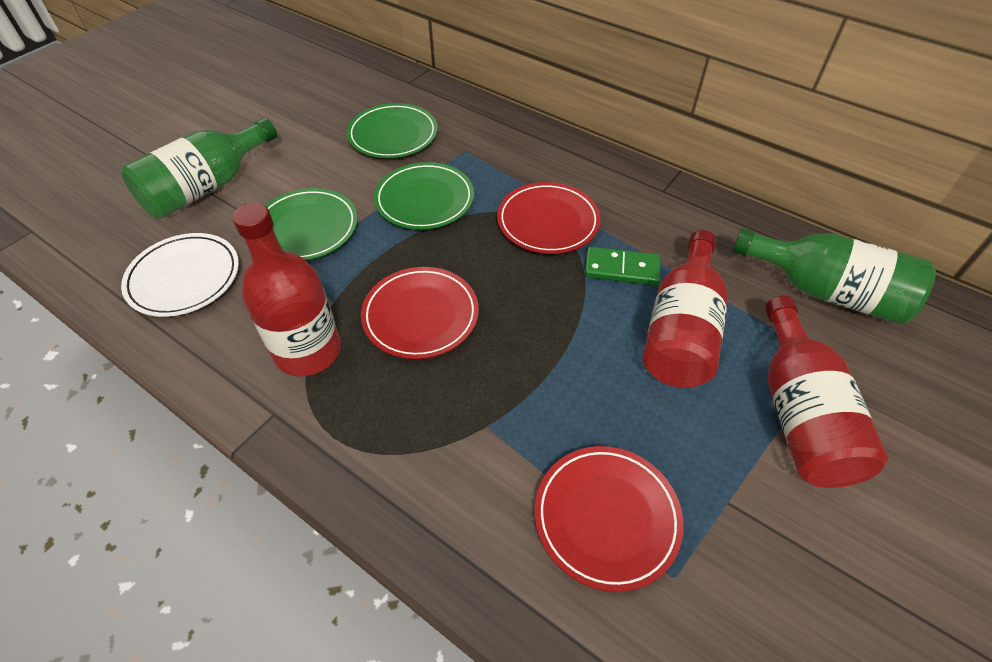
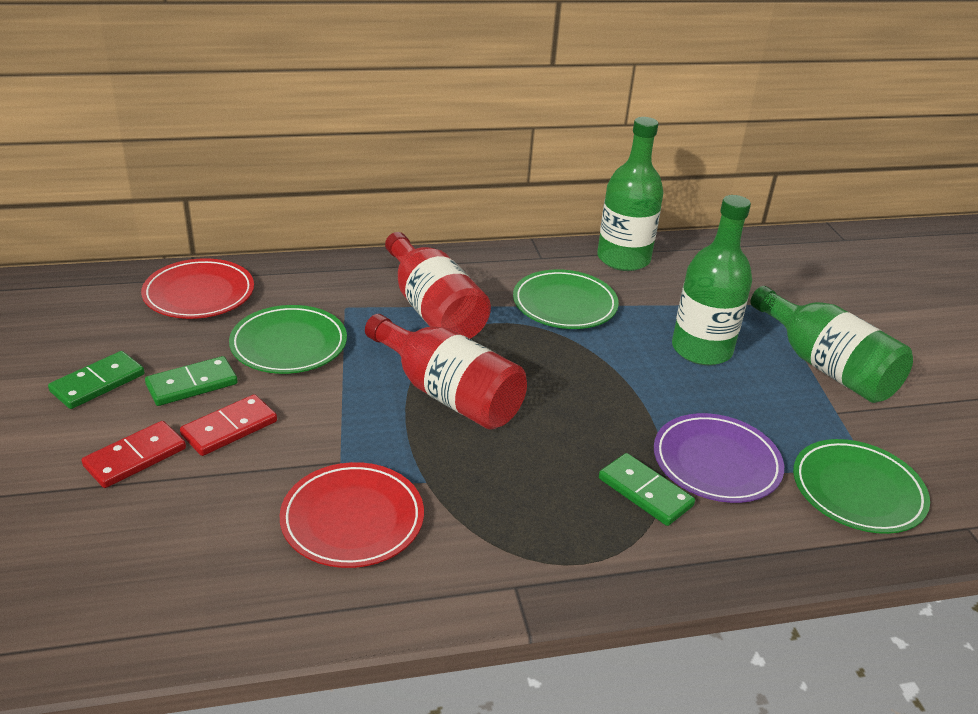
green bottle: [121,118,277,219] [732,228,936,324] = 2 -> [597,117,664,271] [672,195,752,365] [751,286,913,403] = 3
green domino: [585,247,660,285] = 1 -> [48,351,144,409] [145,356,238,406] [599,453,695,526] = 3
purple plate: none = 0 -> [654,413,784,503] = 1
red bottle: [232,203,341,376] [642,230,728,388] [765,296,888,488] = 3 -> [365,314,527,430] [385,232,491,339] = 2
red domino: none = 0 -> [81,421,186,488] [180,394,277,456] = 2
red plate: [361,267,479,359] [497,182,601,254] [535,446,684,592] = 3 -> [141,258,254,319] [280,462,424,568] = 2
white plate: [121,233,239,317] = 1 -> none = 0

